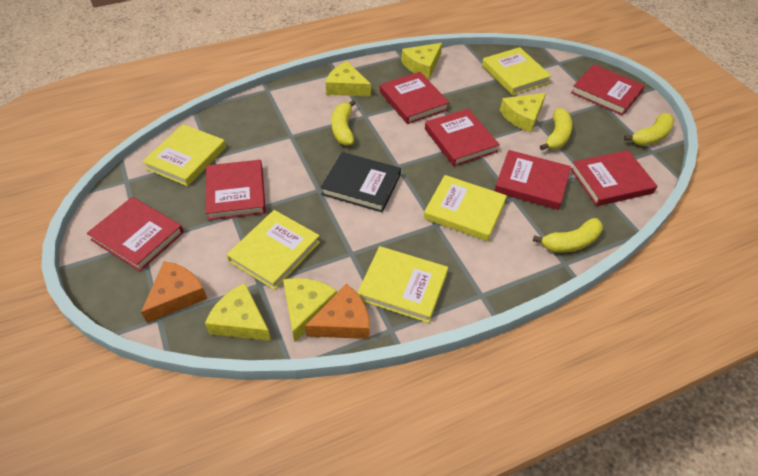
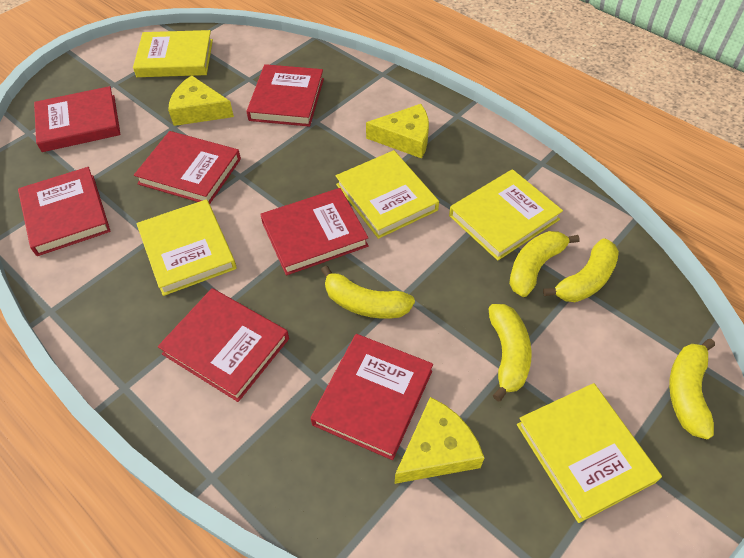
black book: [321,152,401,212] = 1 -> none = 0
orange cheese: [141,261,207,323] [305,284,370,339] = 2 -> none = 0
yellow banana: [331,100,356,146] [533,218,603,253] [540,108,573,150] [624,113,674,146] = 4 -> [321,266,415,319] [488,304,532,402] [509,231,580,297] [543,238,619,302] [669,339,715,439] = 5
yellow cheese: [205,283,271,341] [283,278,337,342] [326,61,371,96] [401,43,442,79] [500,93,546,132] = 5 -> [168,75,234,126] [366,104,429,159] [395,397,484,484] = 3

